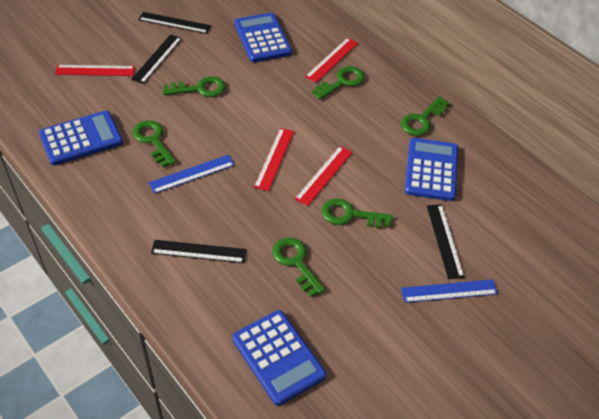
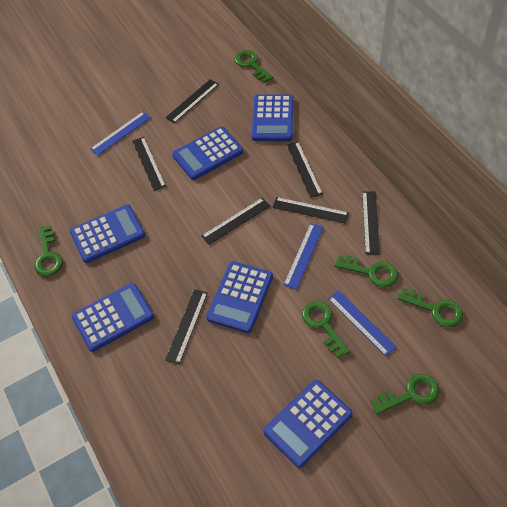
black ruler: [131,34,182,84] [138,12,211,34] [151,240,246,263] [427,204,465,279] = 4 -> [132,137,166,191] [165,79,219,123] [165,289,208,364] [201,198,270,245] [273,197,349,224] [287,141,323,198] [362,191,380,254] = 7
blue calculator: [39,111,123,166] [232,310,326,406] [234,13,292,62] [405,138,458,201] = 4 -> [70,205,145,263] [72,283,154,352] [172,126,243,180] [206,261,273,333] [252,94,294,141] [263,380,353,468] = 6
blue ruler: [149,155,235,194] [401,279,498,303] = 2 -> [90,112,151,156] [284,223,323,289] [328,290,397,356] = 3
red ruler: [55,65,135,76] [254,128,294,191] [295,146,352,206] [305,38,358,83] = 4 -> none = 0

